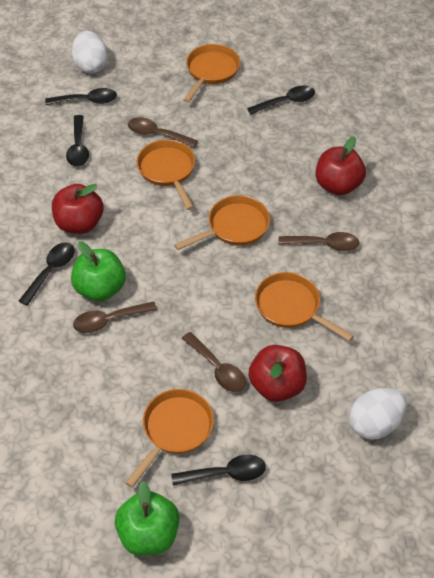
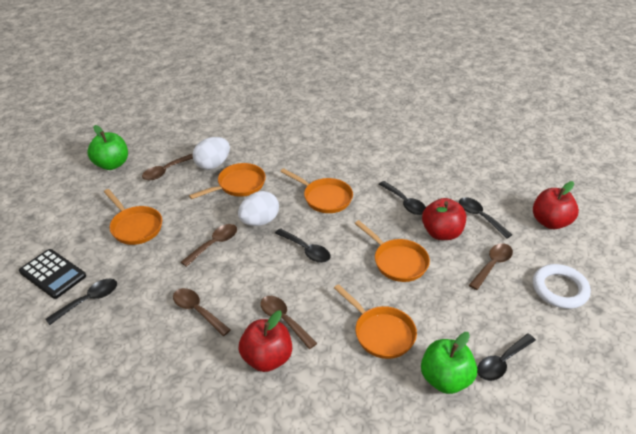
black calculator: none = 0 -> [19,249,86,299] = 1
brown spoon: [73,301,157,333] [128,117,198,147] [182,332,246,392] [278,232,359,251] = 4 -> [142,154,193,180] [173,288,230,336] [181,224,237,267] [260,296,317,349] [469,243,513,290] = 5
white ring: none = 0 -> [533,264,591,309] = 1

